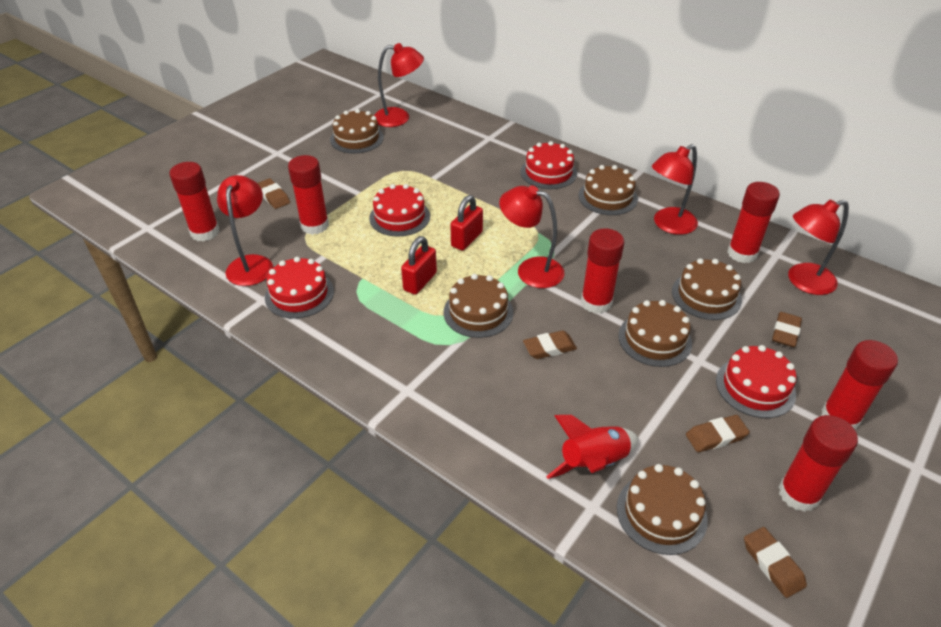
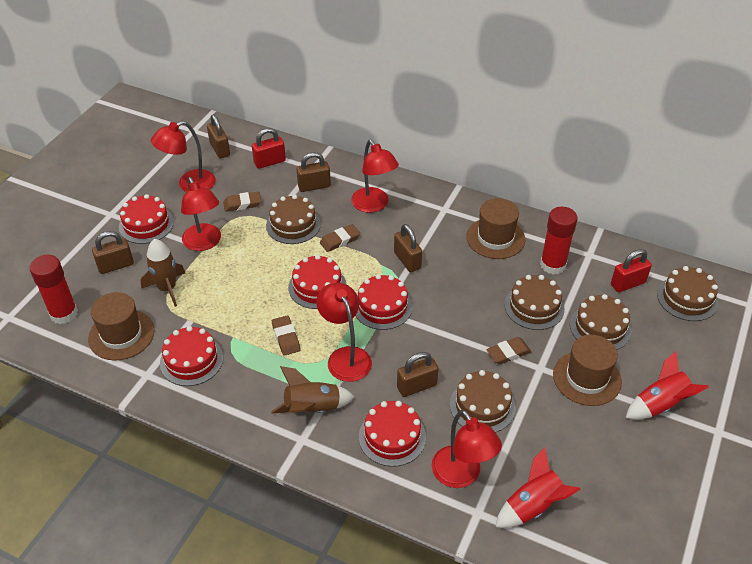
brown cake: [330,109,384,153] [443,274,513,338] [578,165,638,215] [617,464,708,555] [618,300,692,367] [672,258,742,320] = 6 -> [266,195,321,244] [450,370,516,433] [505,275,565,330] [570,294,632,350] [657,266,718,321] = 5
brown eraser: [258,178,290,209] [523,331,577,359] [686,415,750,452] [744,527,807,598] [772,312,802,347] = 5 -> [223,191,261,212] [272,315,300,356] [320,224,360,252] [486,337,531,365] = 4
brown hat: none = 0 -> [88,292,155,360] [466,198,525,259] [553,335,622,406] = 3
brown padlock: none = 0 -> [92,231,134,274] [207,114,230,158] [296,152,331,192] [394,224,422,272] [397,352,439,397] = 5
brown rocket: none = 0 -> [141,239,185,307] [271,366,354,414] = 2
red cake: [265,257,334,319] [369,184,430,237] [521,141,577,189] [716,345,797,418] = 4 -> [119,194,174,244] [160,326,223,386] [288,255,347,309] [355,274,412,330] [359,401,426,467] = 5
red glue stick: [169,162,220,242] [288,155,329,235] [581,228,624,314] [727,182,780,263] [779,415,858,512] [821,340,898,430] = 6 -> [30,255,78,324] [540,207,577,275] = 2
red rocket: [546,415,638,479] = 1 -> [495,448,581,528] [626,351,709,420] = 2

